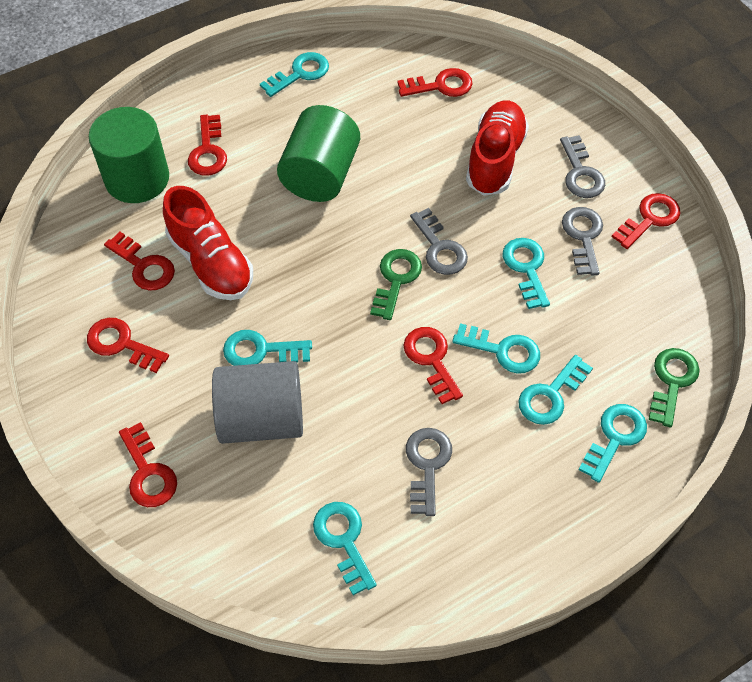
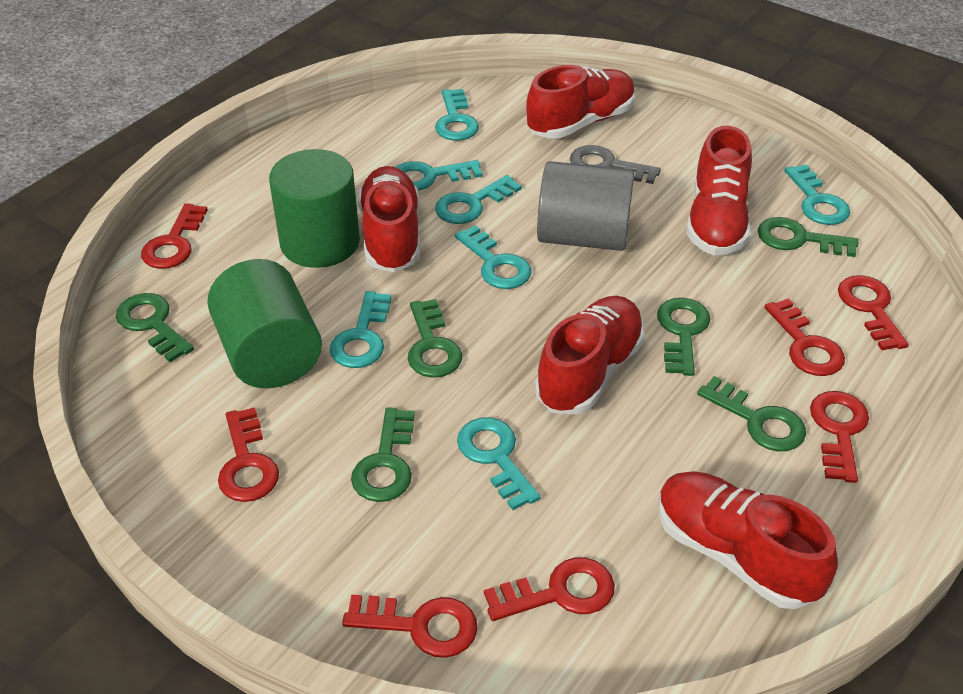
green key: [370,249,422,320] [649,348,700,427] = 2 -> [116,293,194,362] [351,407,415,502] [408,299,462,378] [657,298,710,376] [697,376,806,451] [758,217,858,257] = 6
grey key: [406,428,452,516] [410,208,468,275] [560,135,605,198] [562,207,603,276] = 4 -> [570,145,661,184] = 1
red shoe: [163,186,253,300] [466,100,529,196] = 2 -> [358,166,420,272] [526,65,635,139] [535,296,645,414] [659,471,838,609] [686,126,752,255] = 5

